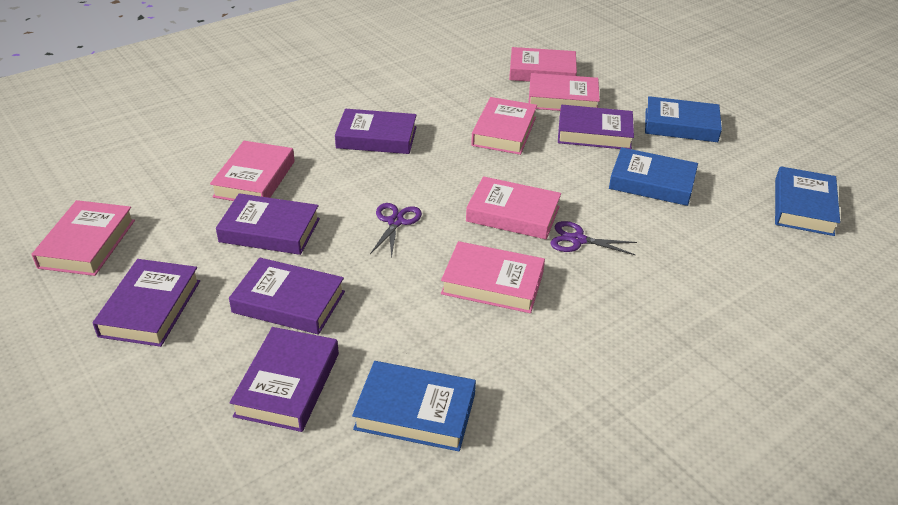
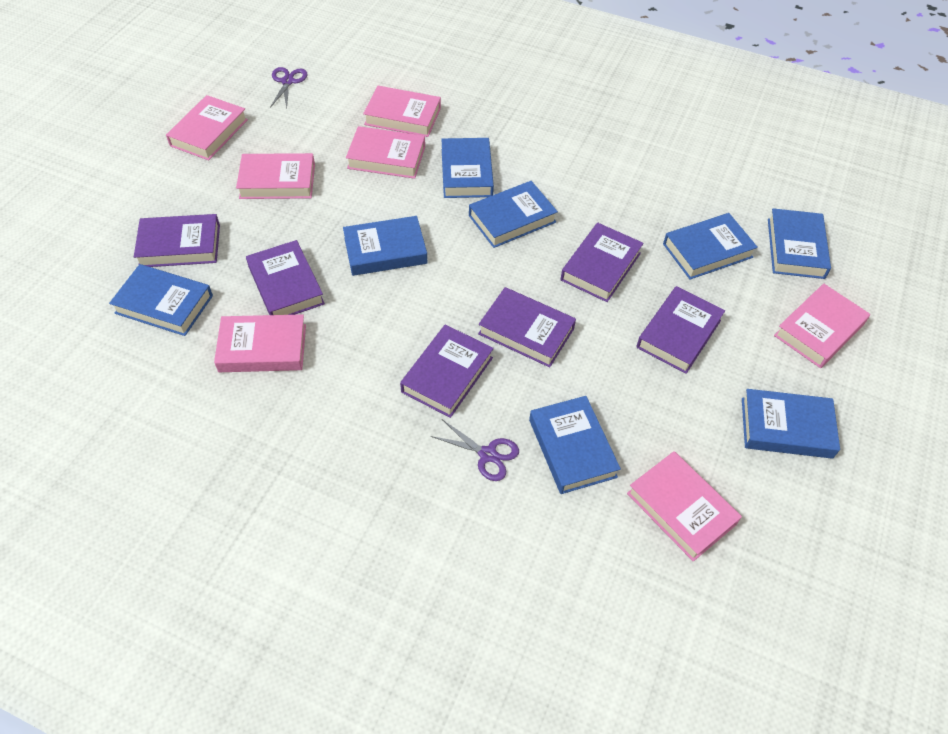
blue book: [352,361,476,451] [609,147,698,206] [645,96,722,142] [775,166,840,236] = 4 -> [109,264,213,336] [343,216,427,276] [441,138,494,198] [469,181,558,248] [529,396,621,494] [663,213,758,280] [742,389,840,459] [768,208,831,279] = 8

